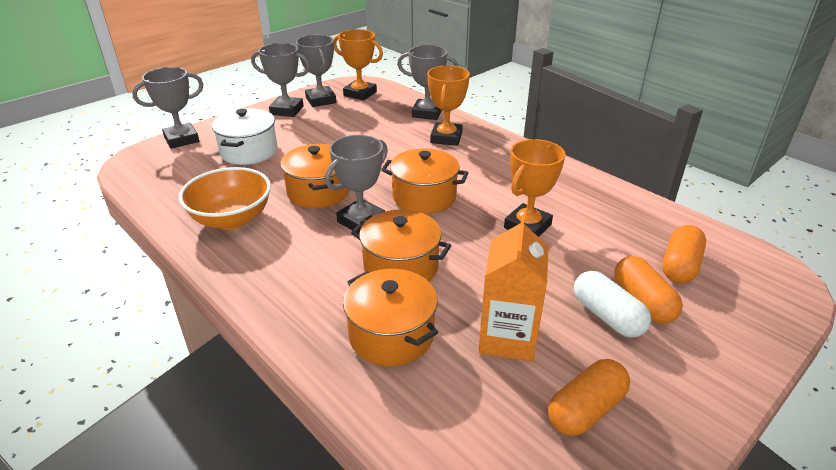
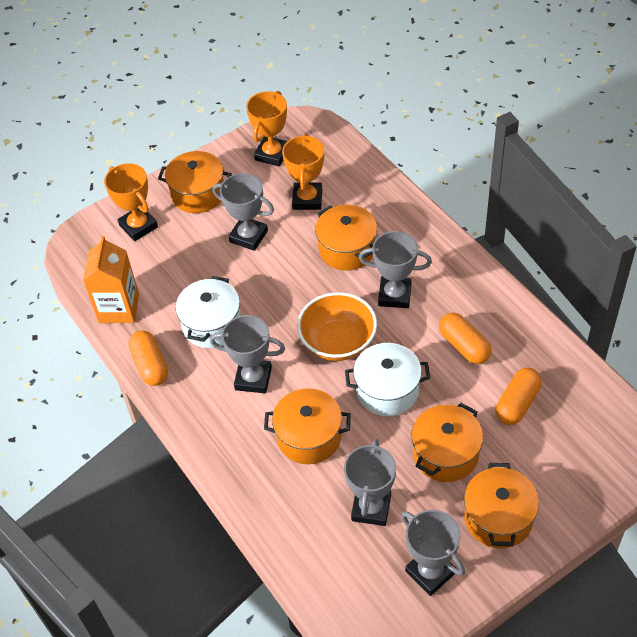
orange pot: [280,144,350,208] [343,269,438,366] [351,210,451,282] [381,148,468,214] = 4 -> [158,151,232,213] [264,388,351,464] [315,205,377,271] [411,403,483,482] [464,463,539,548] = 5
white capsule: [574,271,651,338] = 1 -> none = 0
white pot: [212,109,277,165] = 1 -> [176,276,241,348] [345,343,430,416] = 2

